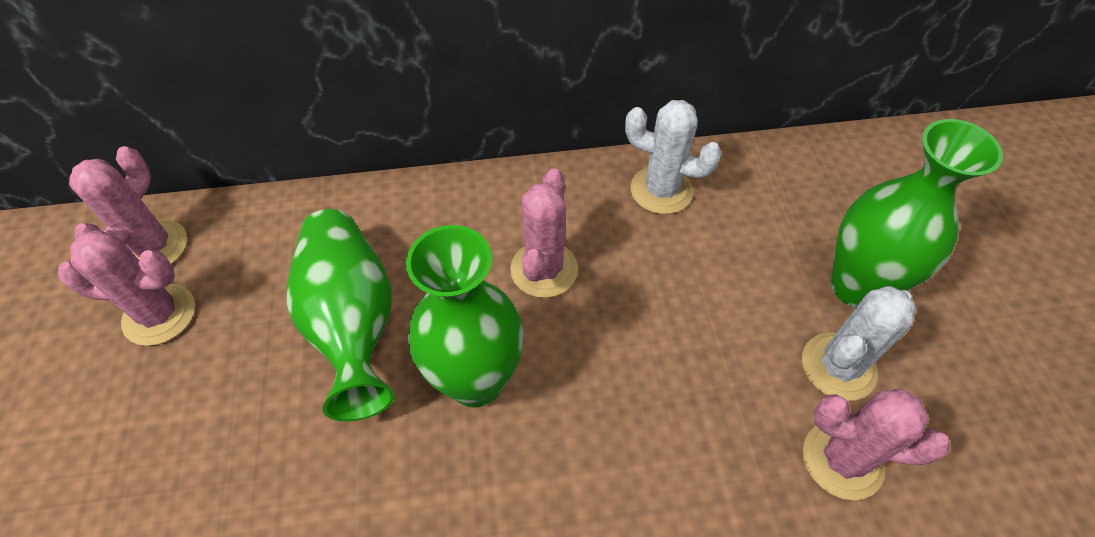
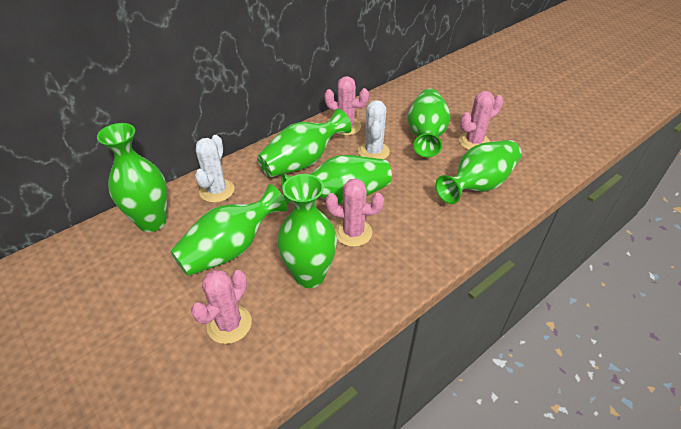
green vase: [287,209,395,421] [406,225,523,408] [831,119,1003,308] = 3 -> [97,123,167,232] [170,184,288,276] [257,109,352,178] [277,174,337,288] [281,155,392,204] [407,89,450,157] [435,140,522,204] = 7

